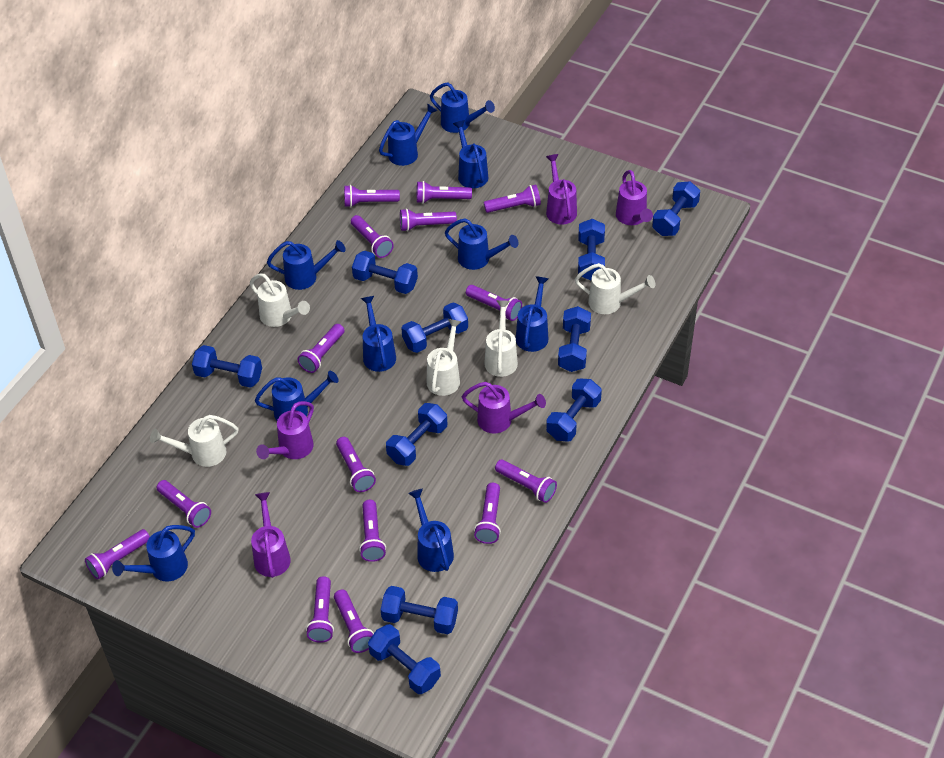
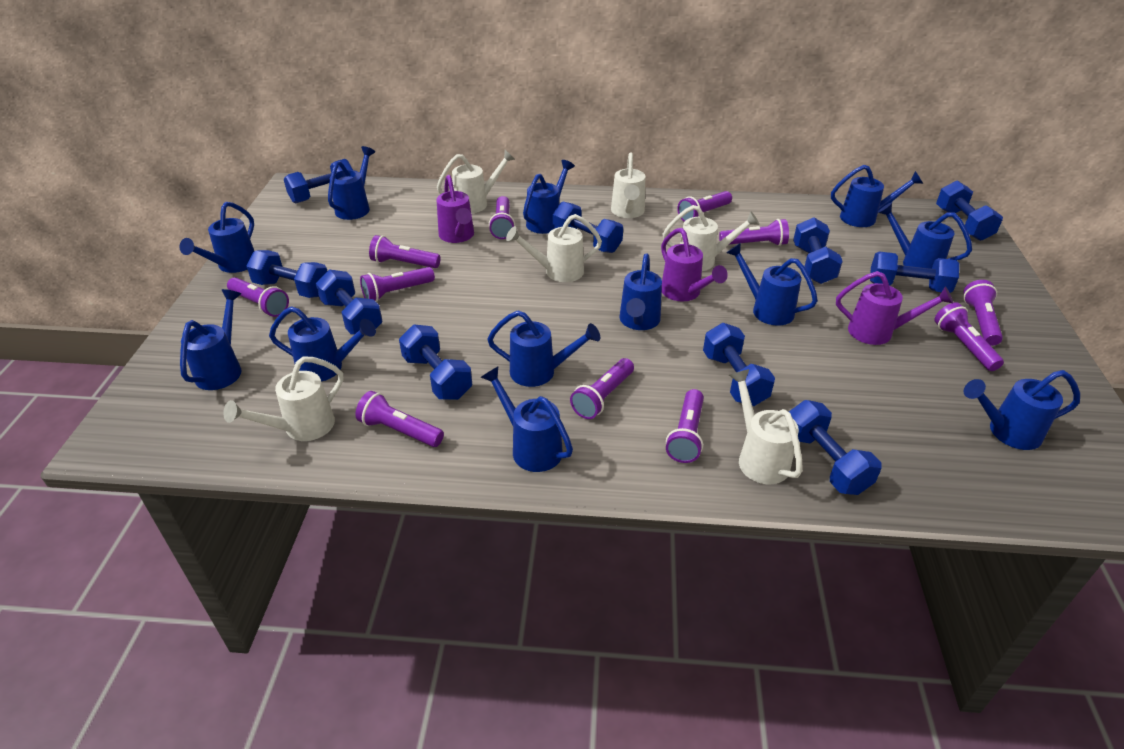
blue watering can: [112,525,195,582] [255,371,339,421] [267,240,346,290] [361,296,396,372] [379,104,438,166] [408,489,454,572] [430,82,495,133] [445,218,519,270] [453,120,488,188] [516,276,549,352] = 10 -> [180,202,254,273] [180,289,241,390] [269,306,376,382] [328,146,375,220] [481,367,573,472] [487,310,600,387] [523,160,575,234] [620,253,662,330] [726,243,818,326] [831,165,923,227] [878,202,972,269] [964,370,1080,450] = 12
purple flashlight: [85,529,150,580] [156,480,211,528] [297,324,345,373] [306,576,334,643] [334,590,374,653] [336,437,376,492] [344,185,400,207] [351,215,394,258] [359,500,386,562] [400,208,457,231] [417,181,472,203] [466,285,522,321] [474,483,501,544] [484,185,541,213] [495,460,557,503] = 15 -> [227,277,289,317] [355,391,444,447] [360,267,435,302] [369,235,441,268] [489,196,515,239] [570,358,634,419] [666,389,704,463] [677,191,732,222] [719,219,789,246] [934,302,1004,371] [963,280,1003,346] = 11
purple watering can: [251,492,291,578] [256,401,314,459] [462,382,546,433] [546,154,577,225] [616,170,653,225] = 5 -> [436,175,474,243] [661,228,728,301] [836,271,953,345] = 3
white watering can: [150,415,239,467] [250,274,310,327] [427,319,462,396] [484,300,518,377] [575,263,655,314] = 5 -> [223,356,343,441] [437,150,515,213] [506,214,602,282] [611,152,645,218] [663,205,760,271] [729,369,803,484] = 6

